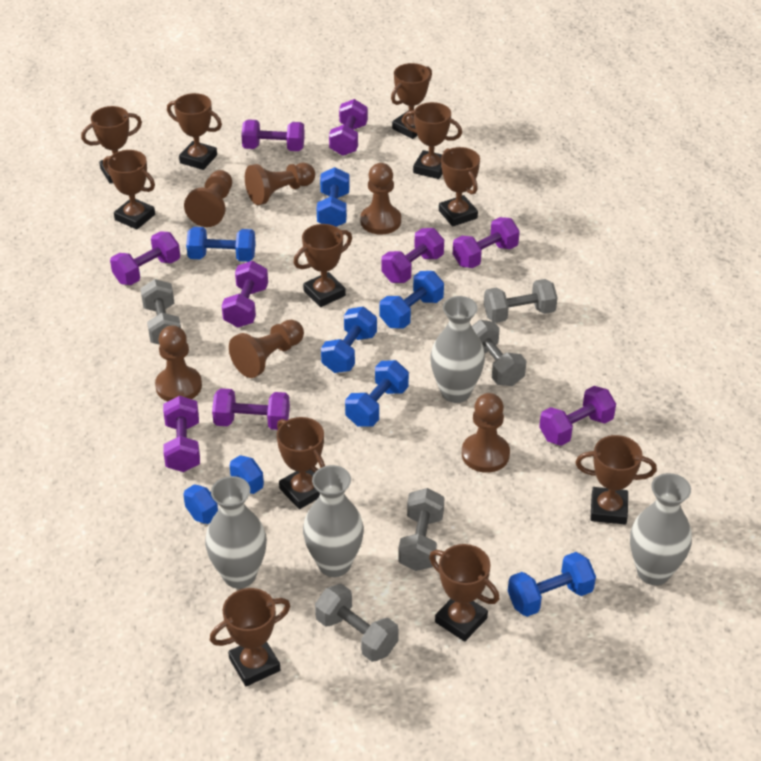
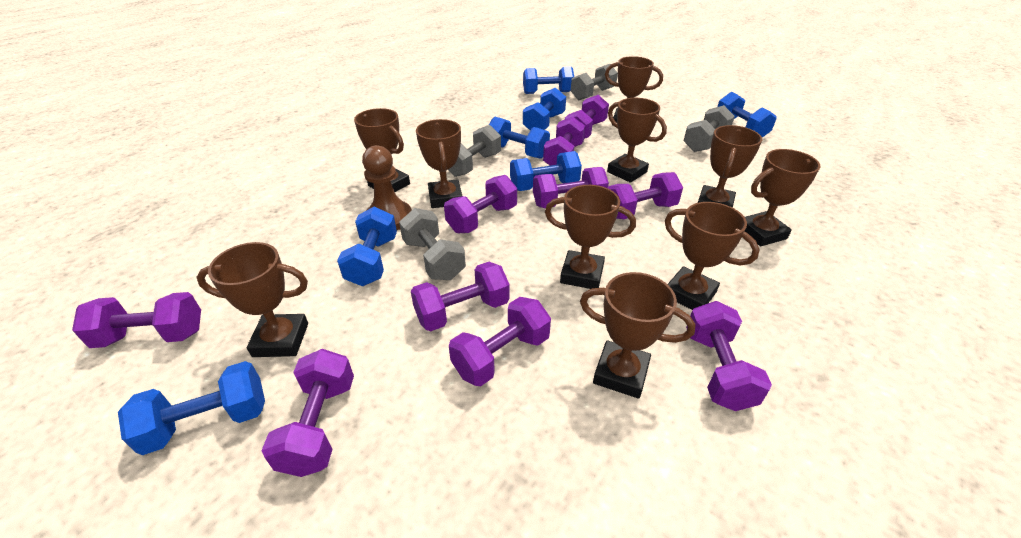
brown pawn: [155,325,202,401] [184,170,232,227] [229,320,304,378] [245,163,315,205] [360,163,401,235] [462,393,510,473] = 6 -> [362,145,412,230] = 1
brown trophy: [81,106,142,183] [103,150,155,230] [167,93,222,170] [210,588,290,686] [277,417,325,509] [293,224,352,307] [391,63,432,139] [403,102,462,179] [429,544,499,642] [439,147,480,227] [575,435,657,524] = 11 -> [196,242,308,357] [354,108,410,192] [416,119,462,208] [545,185,636,289] [580,272,696,399] [605,56,663,126] [607,98,667,183] [665,202,760,310] [698,125,762,208] [744,149,820,246] = 10
grey dumbbell: [140,279,181,345] [315,584,399,662] [398,488,444,571] [472,320,526,386] [484,279,557,323] = 5 -> [399,208,466,280] [448,125,501,177] [571,64,618,101] [684,105,735,152] = 4
grey vase: [205,476,267,588] [303,465,364,577] [430,296,485,403] [630,473,692,585] = 4 -> none = 0
purple dumbbell: [110,232,180,285] [163,396,200,472] [212,388,290,430] [222,261,268,327] [241,119,305,151] [329,99,368,156] [381,228,444,283] [453,217,520,268] [539,386,616,446] = 9 -> [72,292,201,348] [261,349,354,477] [411,262,510,331] [444,175,517,233] [449,297,551,386] [533,167,609,208] [543,116,585,166] [565,95,609,139] [608,172,683,219] [686,301,772,411] = 10

